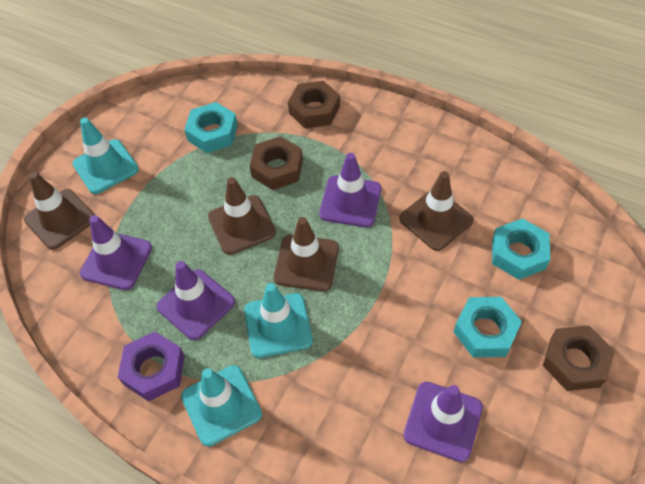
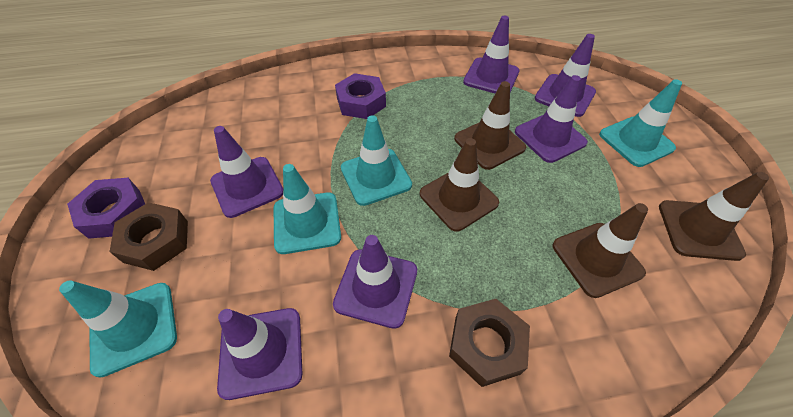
brown nut: [250,136,303,190] [288,81,340,128] [542,325,614,391] = 3 -> [110,202,188,271] [449,299,530,387] = 2
purple nut: [118,332,185,401] = 1 -> [67,178,145,239] [335,73,386,119] = 2
purple traffic cone: [80,215,152,290] [157,261,235,340] [319,153,381,227] [403,382,483,462] = 4 -> [210,126,283,218] [217,308,303,400] [333,235,417,329] [463,16,519,93] [515,75,588,163] [535,34,596,117] = 6
turquoise nut: [184,102,238,153] [454,297,522,358] [492,218,550,280] = 3 -> none = 0
turquoise traffic cone: [72,117,139,194] [181,365,262,446] [244,283,313,358] = 3 -> [59,280,177,378] [274,164,341,254] [341,115,412,206] [599,79,682,167] = 4

